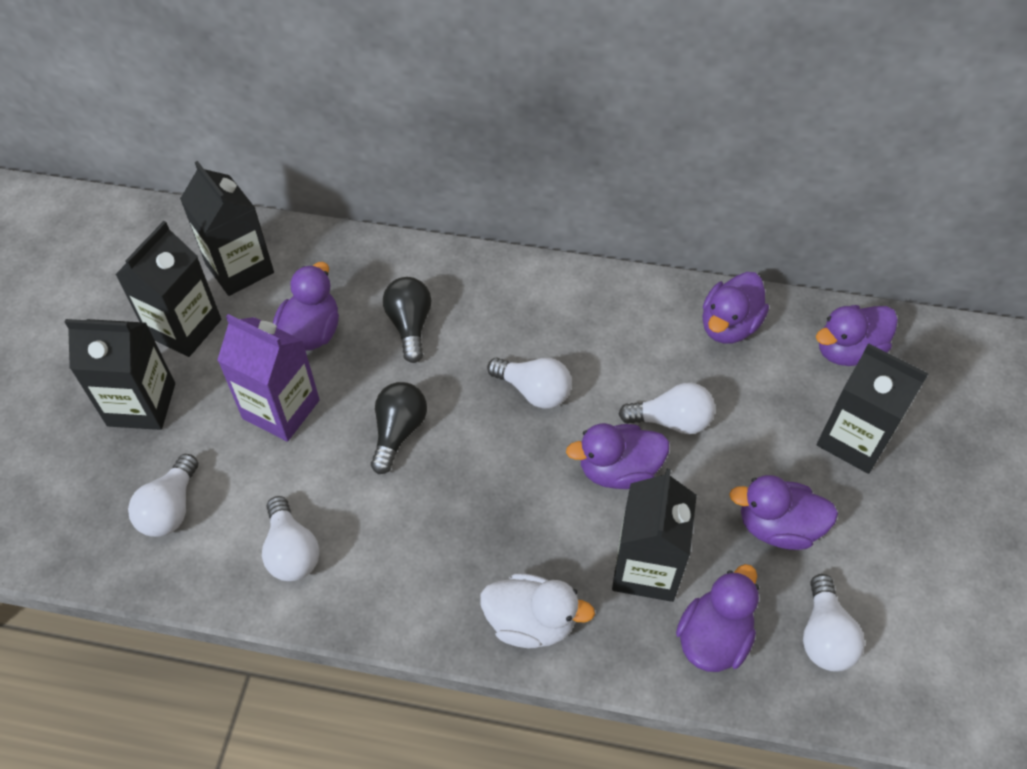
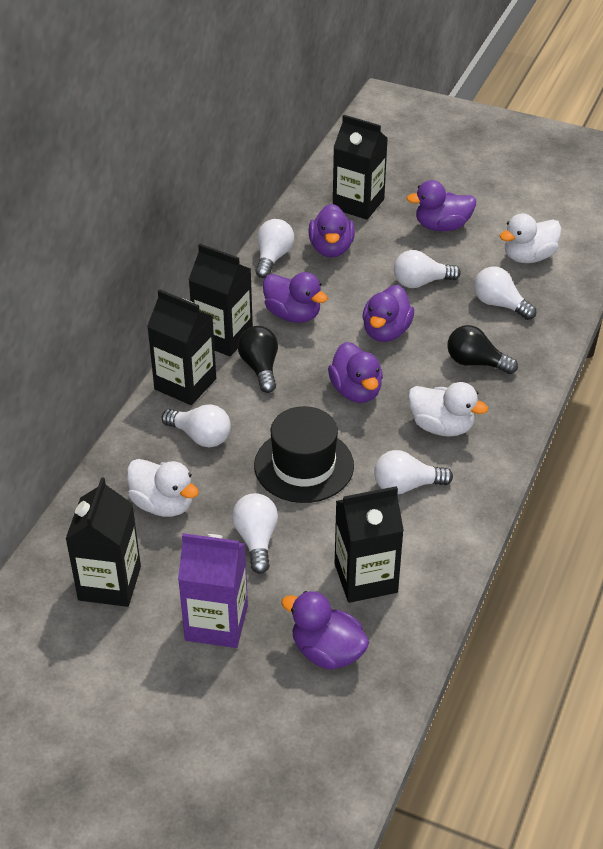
black hat: none = 0 -> [254,406,354,503] = 1
white duck: [480,573,595,648] = 1 -> [127,459,199,517] [408,382,488,437] [500,213,562,263] = 3
white light bulb: [128,454,198,537] [262,496,320,581] [487,358,572,409] [619,383,715,434] [803,574,865,672] = 5 -> [162,404,231,447] [232,493,278,574] [255,219,294,278] [374,450,453,495] [394,250,461,288] [474,267,536,320] = 6

